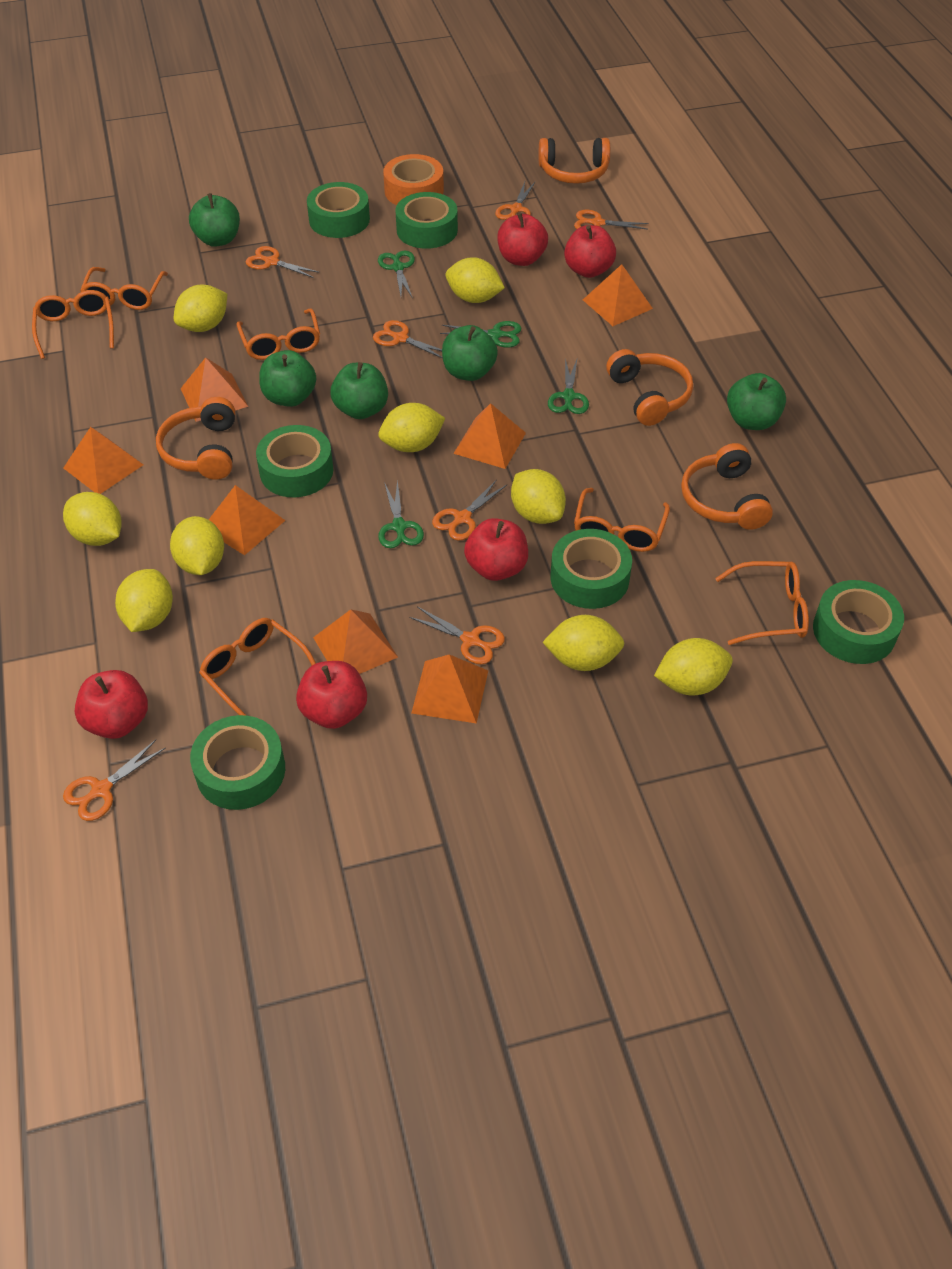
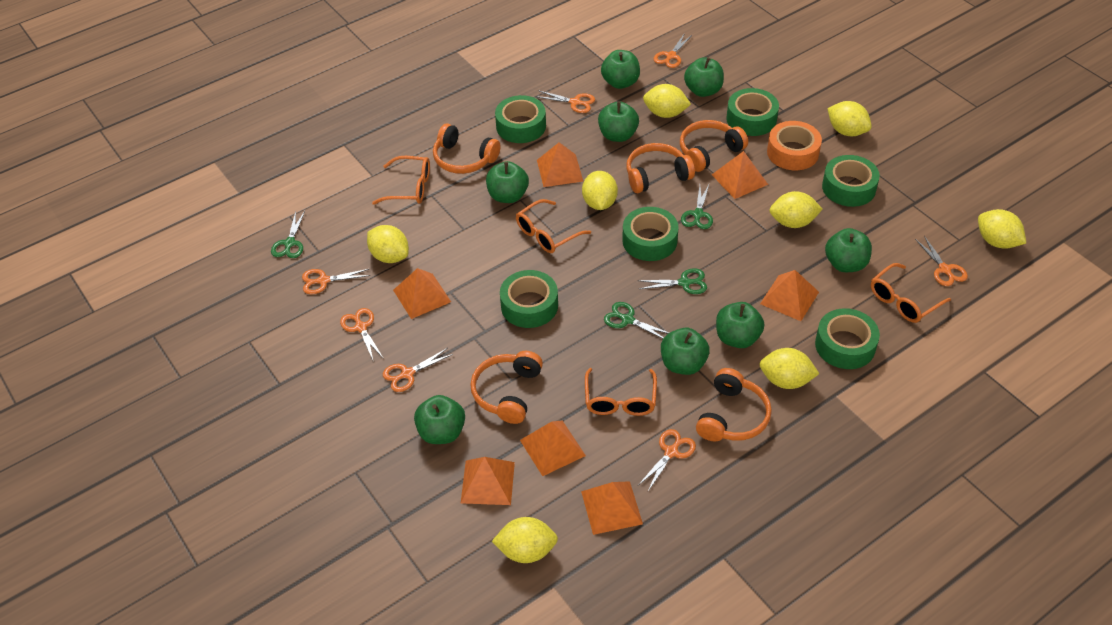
green apple: [189,193,240,247] [259,350,316,407] [330,362,388,419] [442,325,498,381] [727,373,786,430] = 5 -> [414,395,465,444] [486,161,529,203] [598,102,639,142] [601,50,640,89] [661,328,710,375] [684,57,724,97] [716,302,764,348] [825,228,872,272] = 8
orange glasses: [32,290,114,359] [80,267,168,310] [199,618,316,716] [237,309,320,360] [574,488,670,552] [715,561,809,645] = 6 -> [372,156,430,205] [516,199,591,253] [585,368,657,416] [871,263,951,323] = 4
orange headphones: [156,397,235,480] [539,138,610,184] [606,349,693,426] [681,443,773,530] = 4 -> [433,124,501,174] [470,351,543,424] [626,143,695,193] [680,120,748,172] [696,368,772,441] = 5
red apple: [75,670,148,739] [296,661,367,729] [464,518,528,581] [497,213,548,266] [564,225,616,278] = 5 -> none = 0
yellow lemon: [63,492,122,546] [115,569,173,632] [170,516,224,575] [174,285,227,332] [378,403,445,452] [446,257,505,303] [511,469,566,524] [542,615,625,671] [654,638,733,695] = 9 -> [367,225,409,263] [492,517,558,563] [582,171,618,210] [643,84,691,118] [759,348,819,389] [769,191,822,228] [827,101,872,136] [978,209,1026,249] = 8

